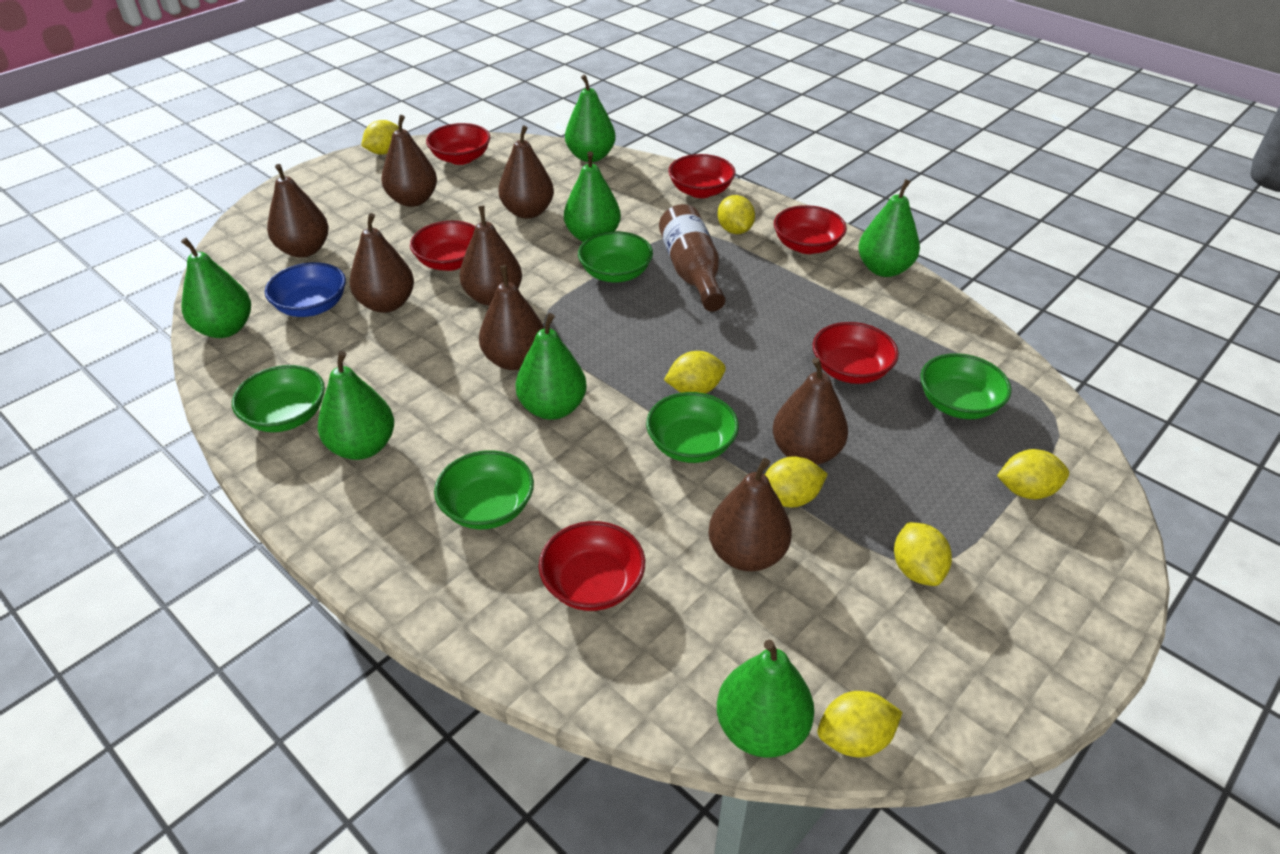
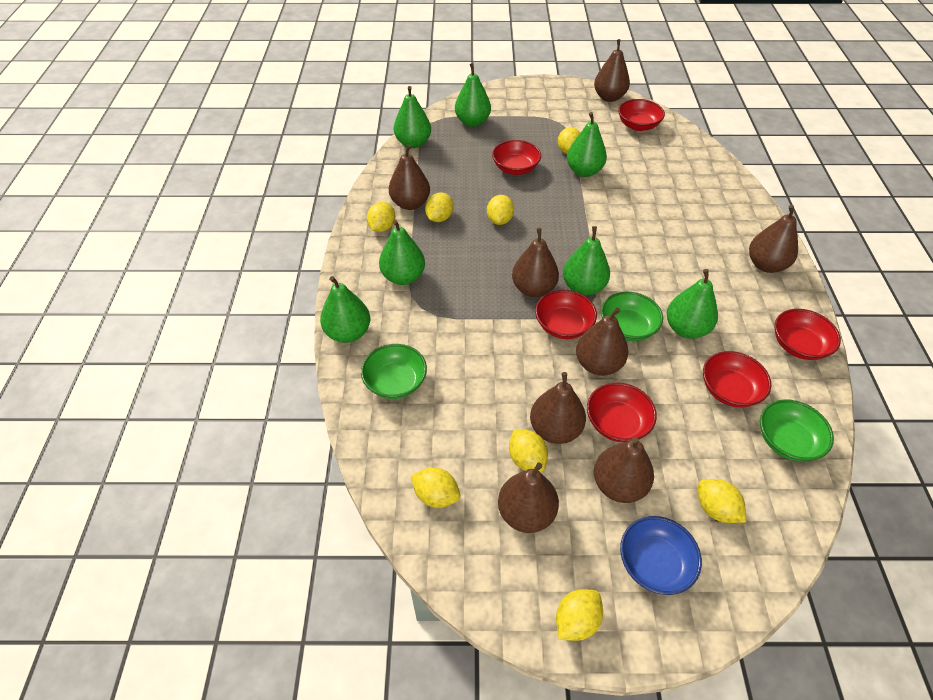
brown bottle: [659,204,725,312] = 1 -> none = 0
green bowl: [232,365,325,432] [434,450,534,529] [578,231,653,282] [646,392,739,463] [920,353,1012,419] = 5 -> [361,344,427,399] [601,292,663,341] [760,399,834,461] = 3
yellow lemon: [361,120,399,155] [664,351,726,394] [717,195,755,234] [765,456,828,507] [818,691,903,757] [894,522,952,586] [997,449,1069,499] = 7 -> [367,202,395,232] [411,467,460,508] [425,192,454,222] [487,195,514,225] [509,429,548,472] [556,589,603,641] [558,127,580,154] [698,479,746,523] = 8

